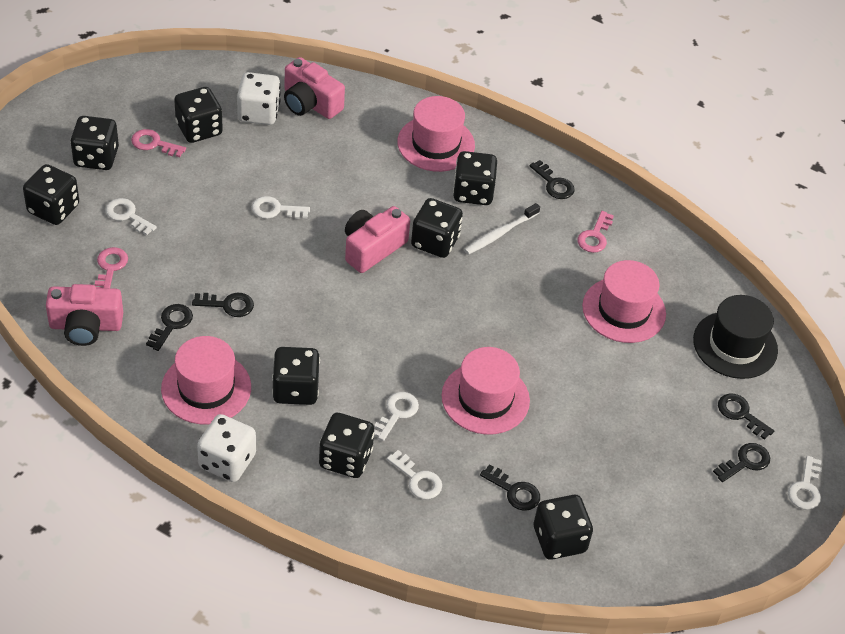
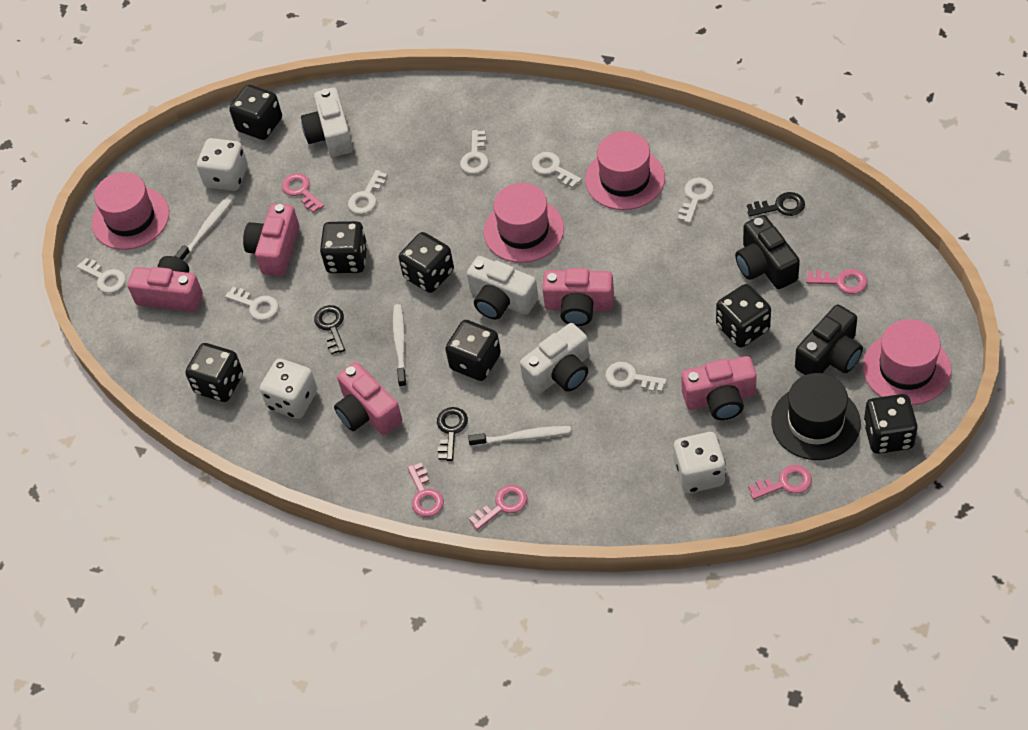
black camera: none = 0 -> [735,215,800,289] [795,304,863,375] = 2
black dice: [23,164,79,225] [70,116,119,170] [174,87,223,143] [272,347,320,405] [319,413,374,478] [411,198,463,258] [453,151,497,205] [534,495,593,560] = 8 -> [185,343,243,402] [229,85,282,140] [320,221,368,273] [399,232,454,293] [445,320,501,381] [716,284,771,348] [864,394,918,454] = 7
black key: [146,304,193,351] [192,293,254,317] [480,464,540,511] [530,160,575,199] [713,443,770,482] [718,393,774,440] = 6 -> [314,305,345,354] [437,407,468,461] [747,192,805,217] = 3
pink camera: [46,284,123,346] [284,57,345,119] [345,206,410,273] = 3 -> [127,256,203,312] [243,204,299,276] [334,362,402,435] [542,268,614,326] [681,356,757,420] = 5
pink key: [95,247,128,288] [131,129,186,157] [577,211,614,253] = 3 -> [282,173,324,213] [407,463,444,517] [469,485,527,530] [748,465,812,499] [806,269,867,294] = 5
white camera: none = 0 -> [301,87,353,157] [467,256,538,320] [520,323,589,394] = 3
white dice: [197,414,256,482] [237,72,281,125] = 2 -> [197,138,248,191] [260,359,317,419] [674,432,726,493] = 3
white key: [105,198,157,235] [252,196,310,219] [374,392,419,441] [387,450,442,499] [788,456,822,510] = 5 -> [77,258,126,294] [225,287,278,320] [348,170,387,214] [460,130,488,174] [532,152,582,188] [605,362,667,392] [678,178,714,223] = 7
white toothbrush: [464,203,540,255] = 1 -> [174,194,235,261] [393,304,407,387] [468,426,571,447] = 3

